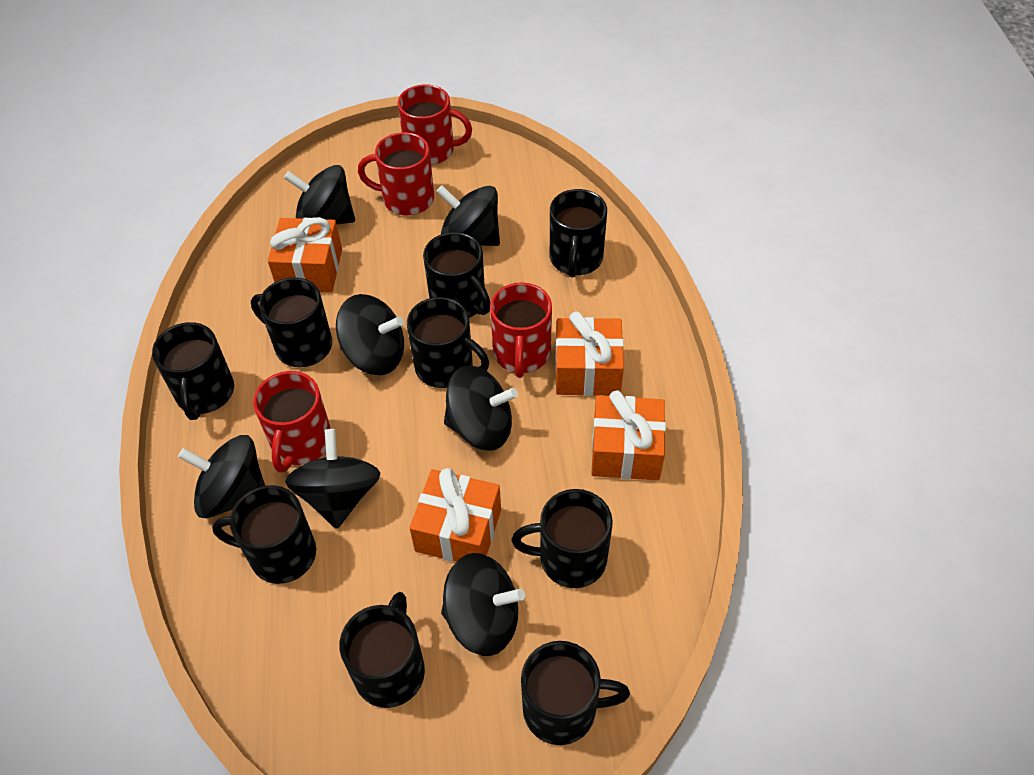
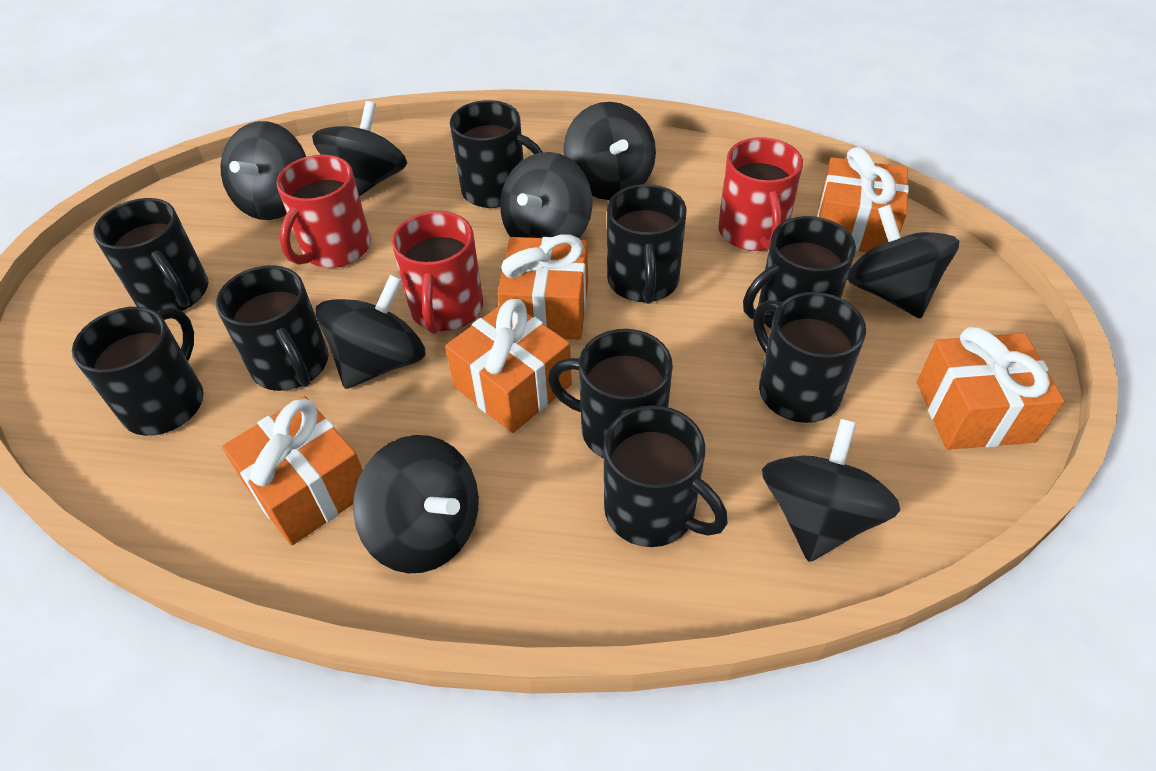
black spinning top: [178,435,265,518] [284,165,355,224] [285,429,380,529] [336,294,404,375] [436,185,500,246] [441,553,525,656] [444,366,518,451] = 7 -> [220,121,306,220] [312,101,407,196] [316,274,426,389] [353,435,479,573] [500,152,592,239] [563,102,656,200] [762,419,900,562] [847,205,959,319] = 8
orange gift: [268,217,342,292] [410,468,501,562] [555,311,624,396] [591,390,666,480] = 4 -> [222,396,363,545] [445,299,572,433] [497,234,588,340] [817,147,909,252] [917,326,1064,450] = 5
red mug: [253,371,331,473] [358,132,434,215] [398,84,472,165] [490,282,552,378] = 4 -> [276,155,371,268] [392,211,483,334] [718,137,803,251] = 3

